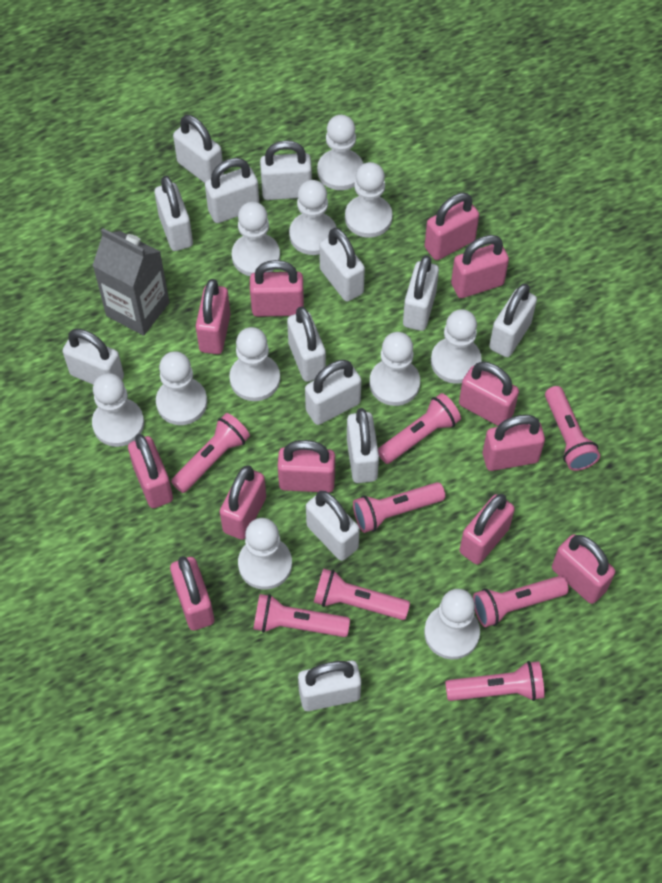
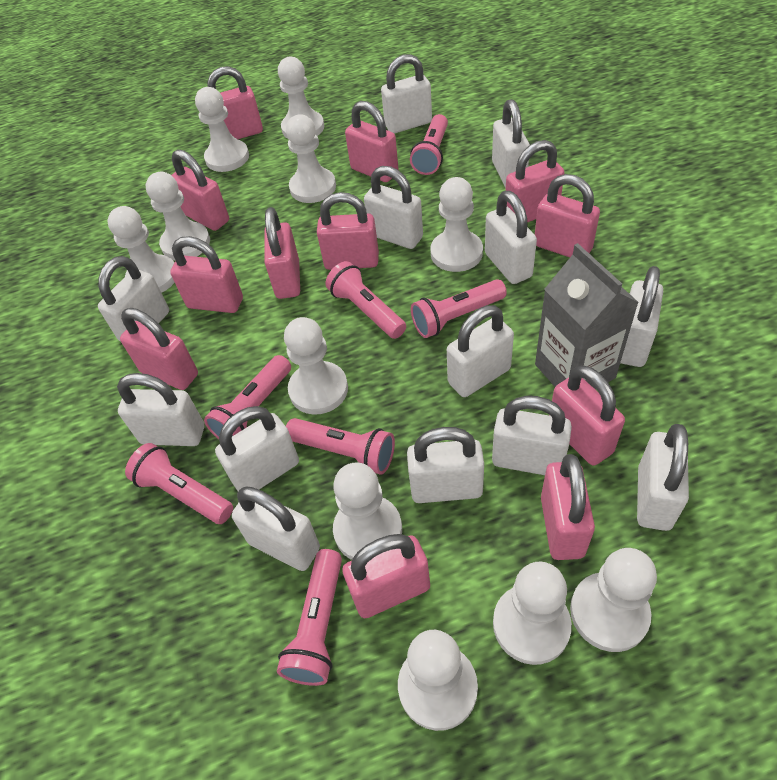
pink flashlight: [171,413,250,493] [253,594,350,637] [314,568,410,620] [353,482,445,533] [378,393,461,464] [445,661,545,701] [473,576,569,627] [545,386,600,471] = 8 -> [125,443,233,524] [204,355,291,439] [277,549,342,686] [286,418,395,475] [326,261,406,339] [410,114,448,175] [411,279,507,338] = 7

